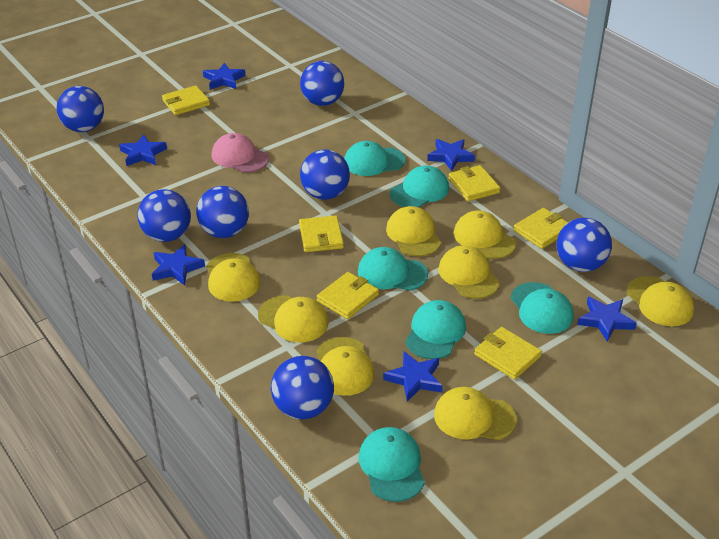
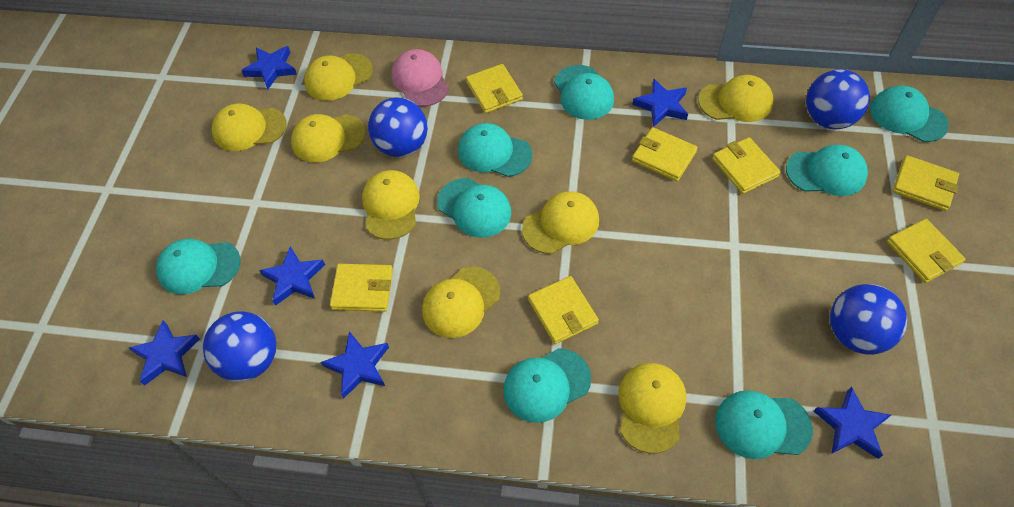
blue ball: [57,86,104,132] [138,189,191,242] [196,186,249,238] [271,356,334,419] [300,61,344,106] [300,150,350,200] [556,218,612,272] = 7 -> [203,311,276,382] [368,98,428,157] [806,69,870,129] [830,284,907,355] = 4
turquoise cap: [344,141,406,176] [358,247,428,291] [359,427,425,502] [390,166,449,207] [405,300,466,359] [511,282,574,334] = 6 -> [156,239,241,294] [437,178,511,238] [458,123,532,177] [503,348,591,423] [554,65,614,120] [715,390,813,459] [786,145,868,196] [870,86,949,142] = 8
yellow wallet: [162,85,210,115] [299,216,344,252] [317,272,379,319] [448,165,500,201] [474,327,542,380] [513,208,568,249] = 6 -> [330,264,393,312] [466,64,523,113] [528,276,599,344] [632,127,698,181] [712,137,781,194] [887,219,966,283] [892,155,959,211] = 7

